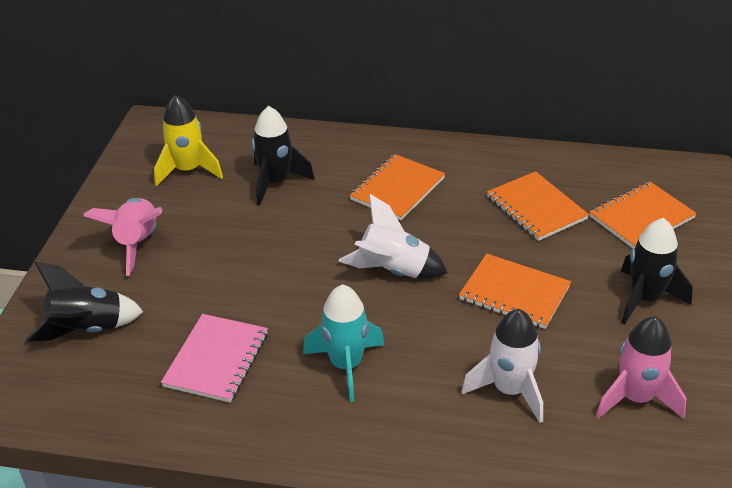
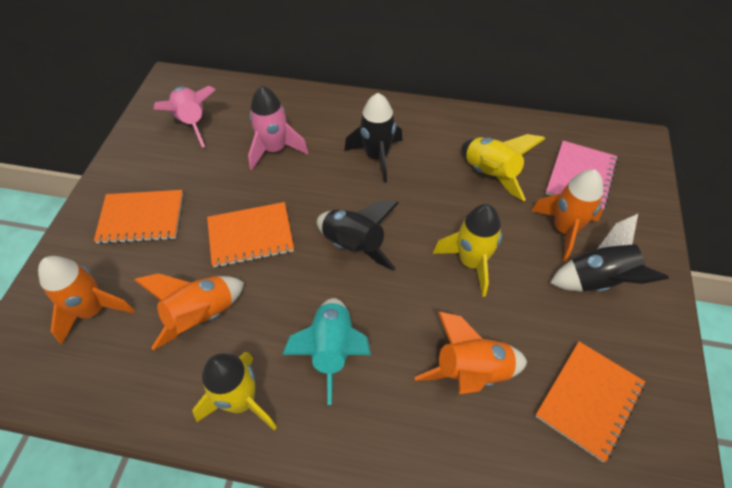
orange notebook: [350,154,445,220] [459,254,571,329] [487,171,589,241] [589,182,697,248] = 4 -> [94,190,183,244] [207,202,294,268] [535,341,645,462] = 3
orange rocket: none = 0 -> [38,256,135,344] [134,273,244,350] [415,312,527,394] [531,169,603,262] = 4
white rocket: [338,194,448,278] [461,309,543,423] = 2 -> none = 0
yellow rocket: [154,95,223,187] = 1 -> [192,352,277,431] [433,204,502,297] [462,134,546,201] = 3

